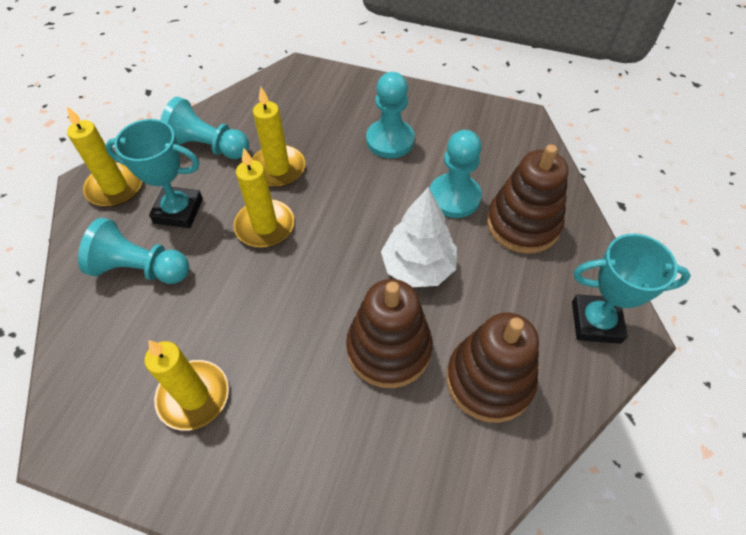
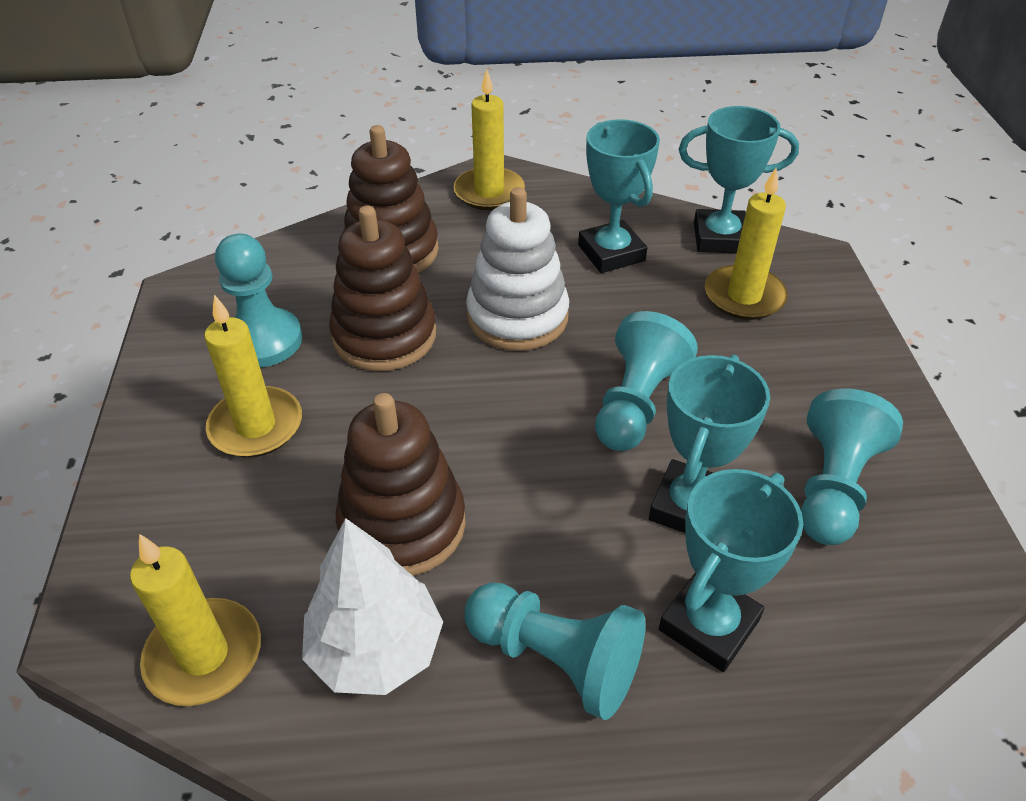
turquoise trophy: [105,119,203,228] [572,234,691,344] = 2 -> [578,119,660,273] [649,355,770,533] [659,469,803,672] [679,106,799,253] = 4
white stacking toy: none = 0 -> [466,187,569,351] = 1

